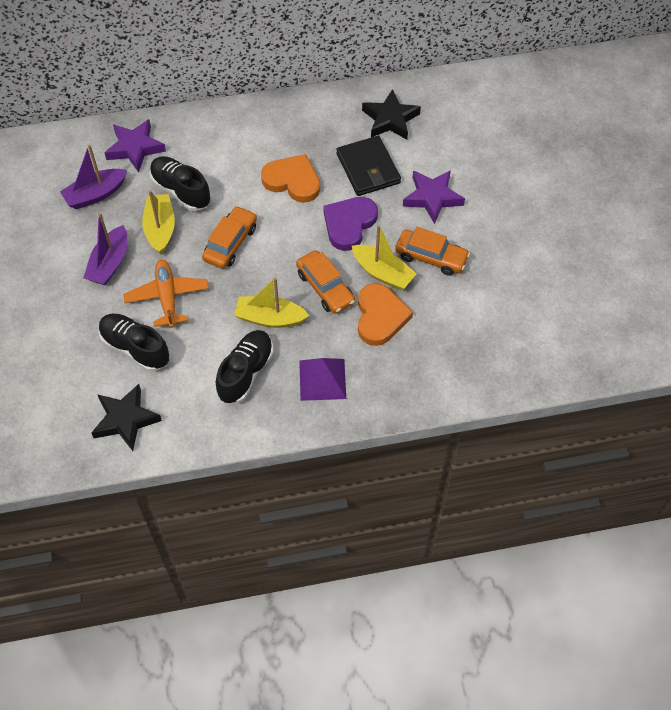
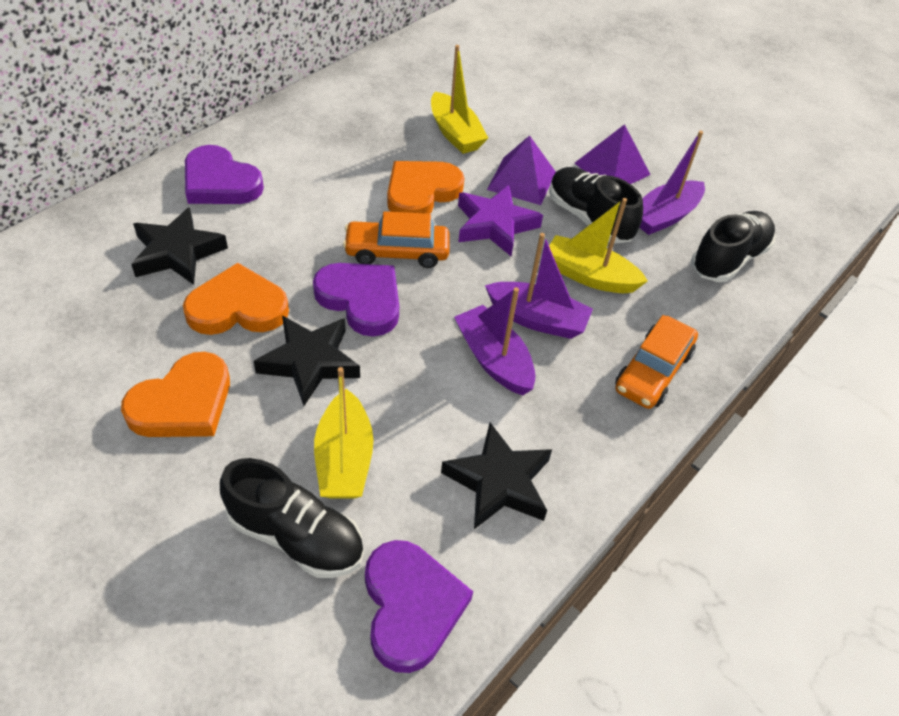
black star: [92,384,162,451] [362,89,421,139] = 2 -> [131,207,228,285] [254,316,360,406] [441,423,552,529] = 3
black wallet: [336,136,401,196] = 1 -> none = 0
orange car: [202,206,257,269] [296,250,355,314] [395,227,470,276] = 3 -> [343,211,450,268] [615,315,698,409] = 2
orange heart: [261,154,320,203] [358,283,413,346] = 2 -> [121,352,230,437] [183,263,289,335] [387,161,464,214] = 3
orange plane: [123,260,209,328] = 1 -> none = 0
purple boat: [60,144,127,209] [83,212,127,285] = 2 -> [454,287,536,395] [485,233,593,339] [639,131,705,235] = 3
purple heart: [323,197,378,251] = 1 -> [185,145,264,204] [313,263,399,337] [365,540,473,673] = 3
purple pyramid: [299,358,346,401] = 1 -> [487,135,556,205] [575,124,651,184] = 2
purple star: [105,119,166,172] [403,170,465,224] = 2 -> [458,185,543,256] = 1

